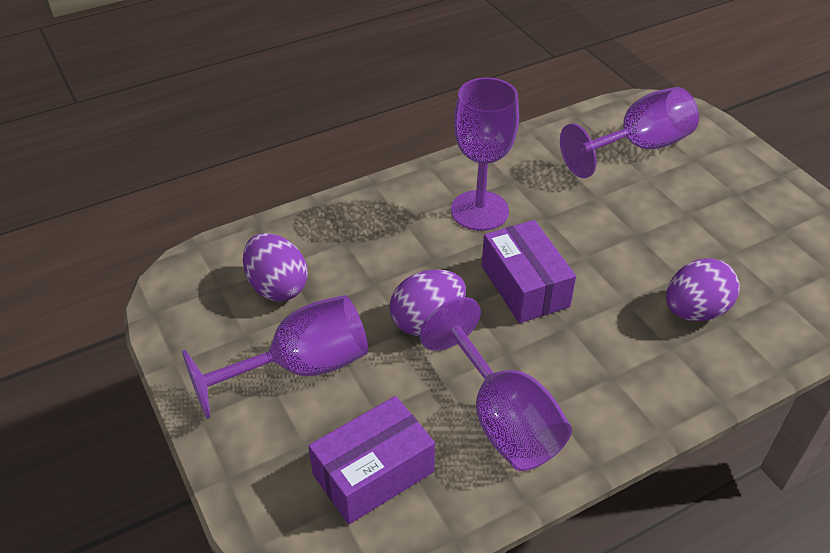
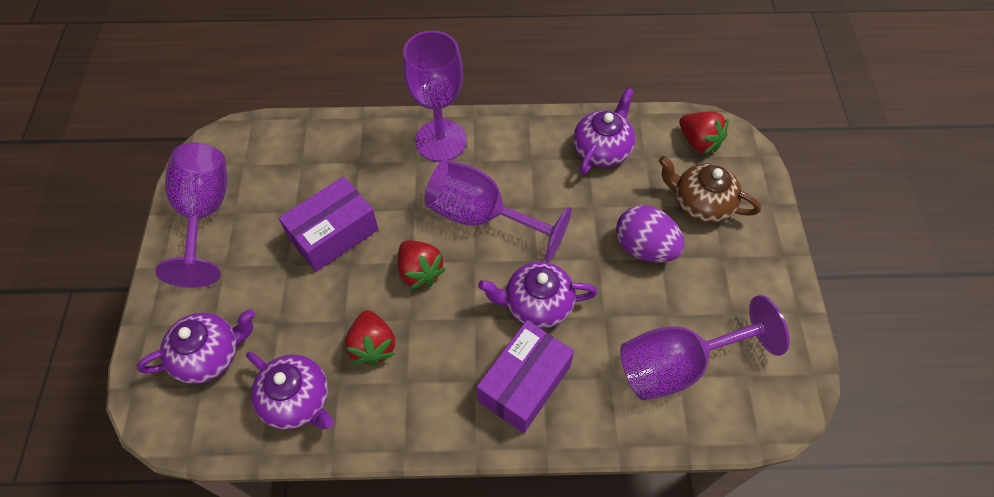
brown teapot: none = 0 -> [659,156,761,223] = 1
purple egg: [243,233,308,301] [390,269,466,336] [666,258,740,321] = 3 -> [616,205,684,263] = 1
purple teapot: none = 0 -> [137,309,255,384] [246,351,334,430] [478,262,598,329] [573,87,635,175] = 4
red strawberry: none = 0 -> [345,310,395,366] [398,240,446,290] [679,112,729,155] = 3

